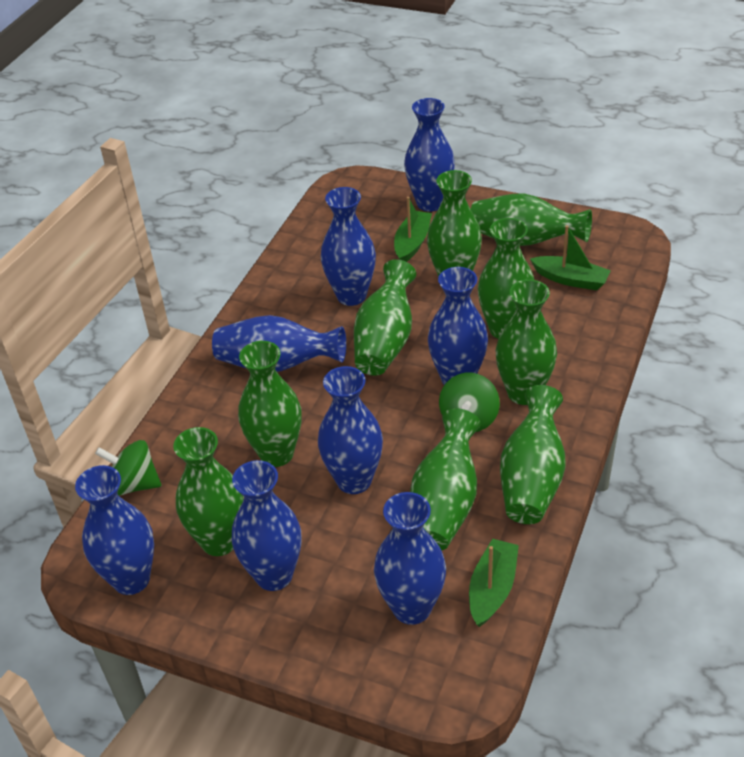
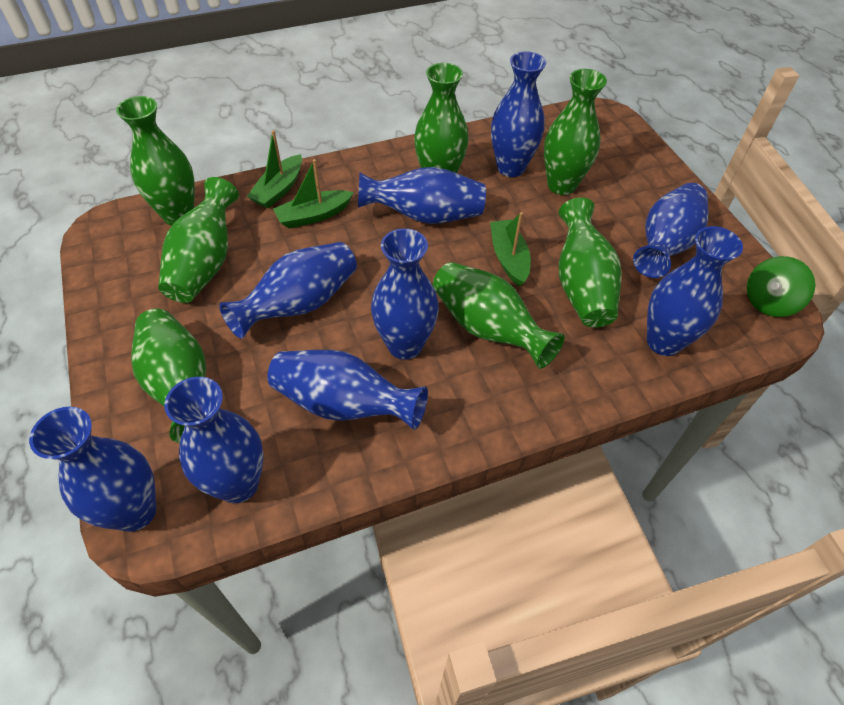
blue vase: [75,465,154,595] [212,315,346,372] [232,460,301,591] [318,366,383,494] [321,187,376,306] [374,492,446,625] [404,98,455,212] [428,267,488,385] = 8 -> [29,407,157,532] [164,377,264,503] [219,242,357,339] [267,350,428,430] [358,167,486,224] [371,228,439,360] [491,51,546,177] [633,183,708,278] [647,226,743,356] = 9
green spinning top: [95,440,161,496] [439,373,500,432] = 2 -> [747,256,816,317] = 1
green vase: [173,427,244,556] [238,341,302,467] [354,259,416,376] [410,408,481,550] [427,170,482,277] [471,193,592,246] [478,218,534,339] [496,279,557,405] [500,385,566,524] = 9 -> [116,96,195,226] [131,309,206,444] [158,177,239,303] [414,63,469,173] [433,262,565,369] [544,69,607,195] [559,197,622,328] = 7

